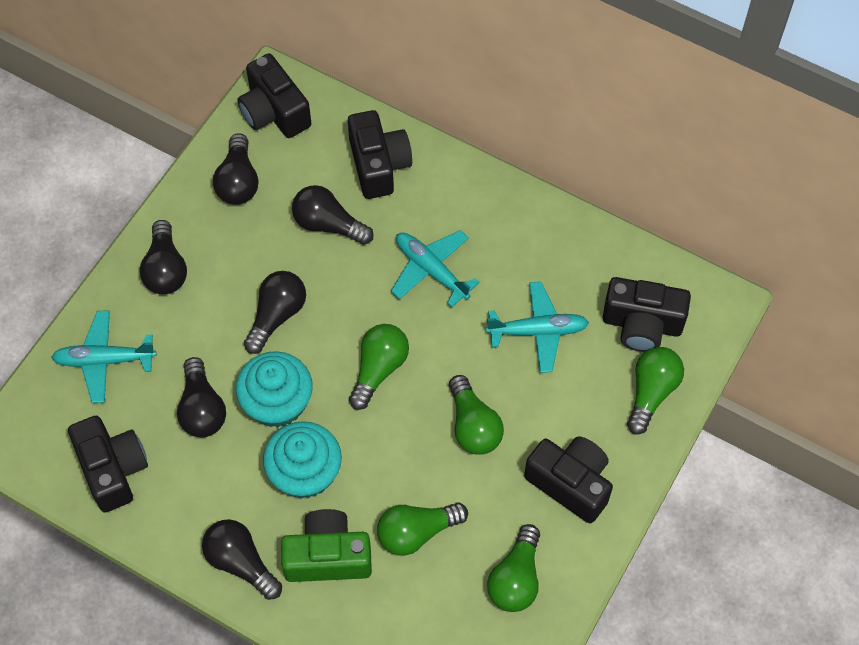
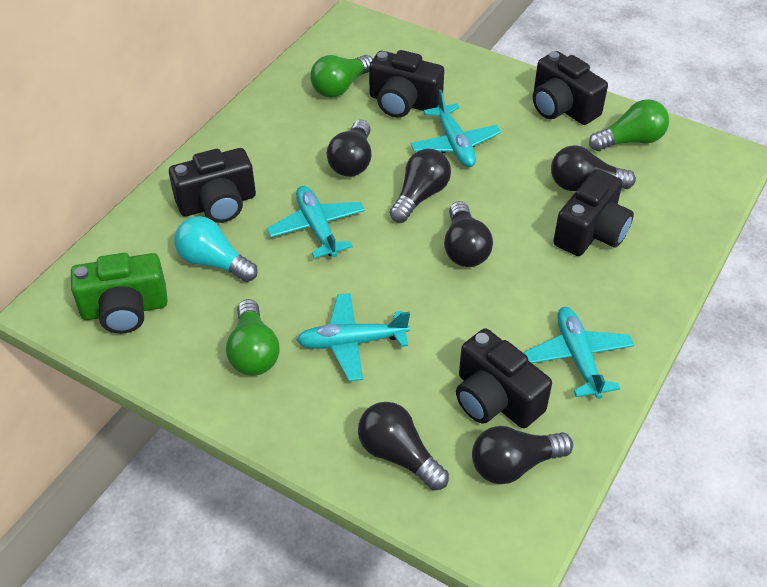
green light bulb: [349,324,409,410] [377,502,468,556] [449,375,504,455] [487,524,540,612] [627,347,684,434] = 5 -> [226,299,279,376] [310,55,373,98] [589,99,669,151] = 3
turquoise cupcake: [236,351,313,428] [263,421,342,499] = 2 -> none = 0
turquoise light bulb: none = 0 -> [174,216,258,282] = 1
turquoise plane: [51,310,156,403] [391,230,480,307] [486,282,589,373] = 3 -> [267,186,365,258] [297,293,410,381] [410,90,501,167] [524,307,634,399] = 4

